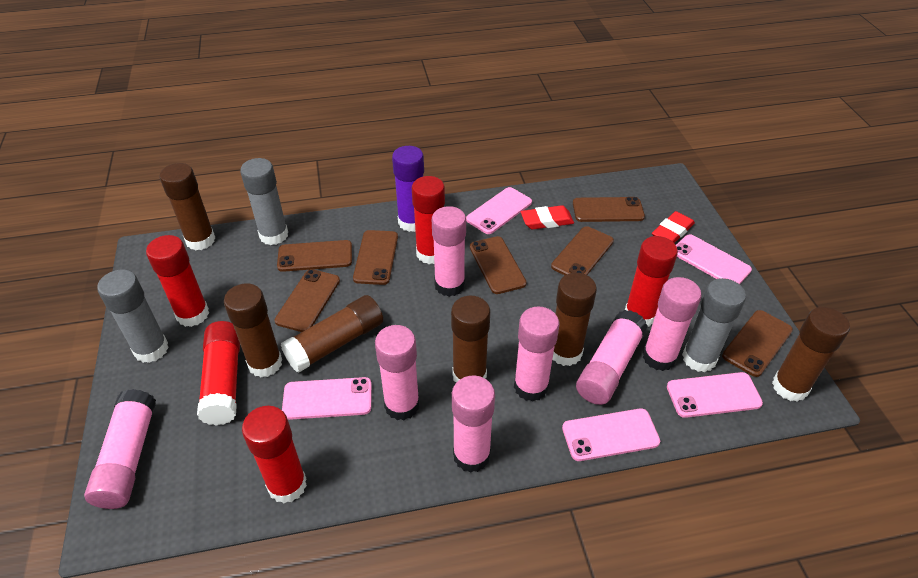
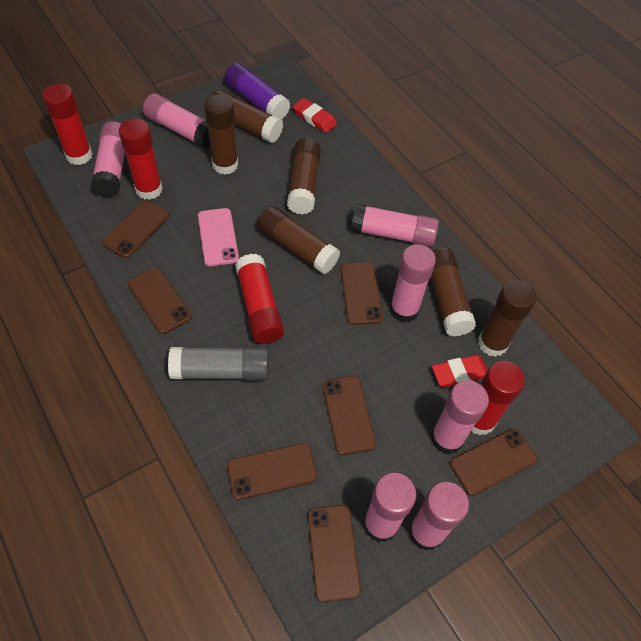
grey glue stick: [97,270,169,363] [240,158,288,245] [682,278,746,372] = 3 -> [168,347,269,380] = 1
pink phone: [282,377,372,420] [466,187,532,234] [562,408,660,461] [667,372,763,418] [676,235,752,284] = 5 -> [198,208,239,266] = 1
red glue stick: [146,235,209,327] [197,321,240,426] [242,406,307,503] [412,176,445,264] [625,236,678,327] = 5 -> [42,84,93,165] [119,119,163,200] [235,254,284,344] [471,361,525,435] = 4

